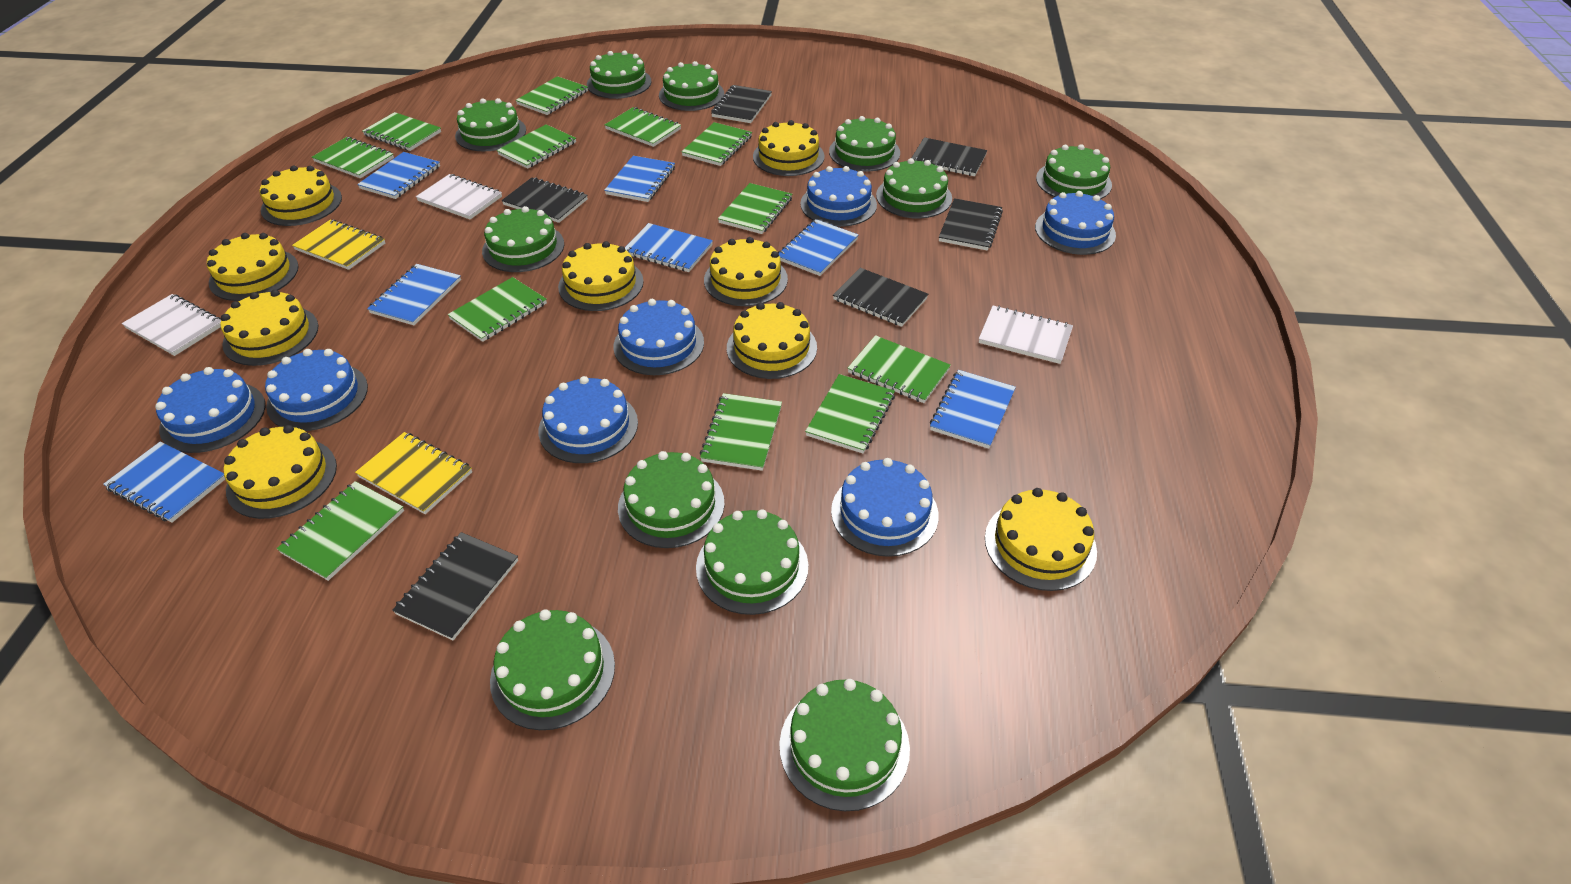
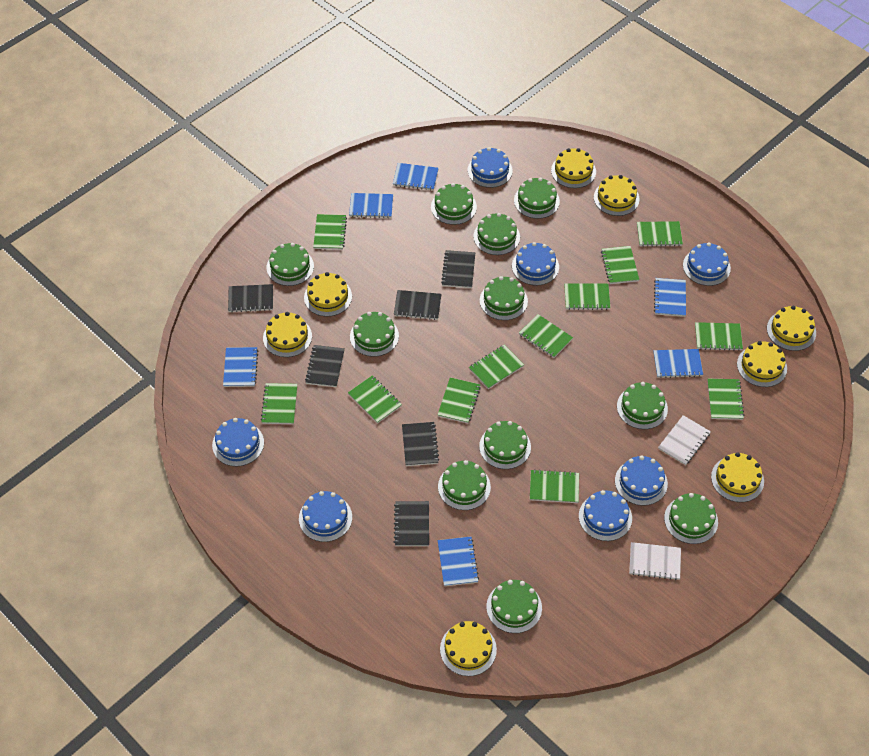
blue notebook: [103,441,225,523] [357,152,440,199] [367,264,461,325] [604,156,675,202] [625,223,713,272] [778,219,858,276] [930,370,1016,449] = 7 -> [223,347,258,387] [349,193,393,218] [393,163,439,191] [438,537,479,586] [653,349,703,378] [654,278,686,317] = 6
white notebook: [122,294,221,356] [416,174,502,219] [979,306,1073,364] = 3 -> [629,542,681,580] [658,415,711,465] = 2
yellow cake: [207,233,299,301] [221,290,318,366] [224,425,337,519] [260,166,342,226] [558,241,644,311] [704,237,788,306] [727,302,817,379] [753,120,825,176] [985,488,1097,591] = 9 -> [263,312,312,357] [304,272,352,317] [440,621,497,676] [551,148,596,188] [594,175,640,216] [711,452,764,502] [737,341,787,387] [767,306,816,351] = 8
yellow notebook: [292,219,385,270] [355,432,472,514] = 2 -> none = 0

